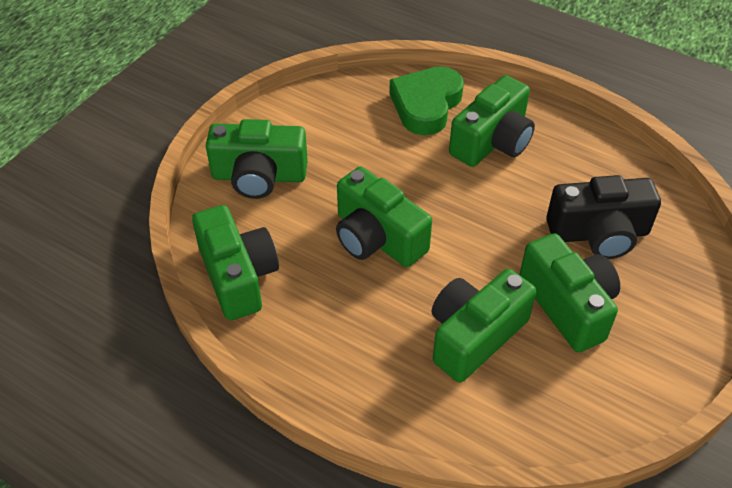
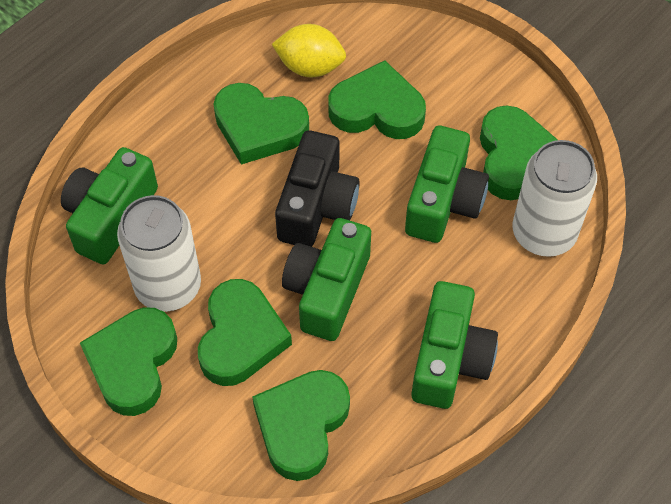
green camera: [192,205,279,320] [205,119,308,199] [336,167,432,267] [431,269,536,382] [449,75,535,167] [520,233,620,352] = 6 -> [61,147,158,265] [282,218,371,341] [405,126,489,243] [411,281,498,409] = 4
green heart: [389,66,464,135] = 1 -> [80,307,177,416] [198,279,292,386] [213,83,309,165] [252,370,350,481] [328,60,426,139] [480,105,558,200] = 6
white can: none = 0 -> [117,195,201,312] [512,140,597,257] = 2
yellow lemon: none = 0 -> [272,24,346,77] = 1

